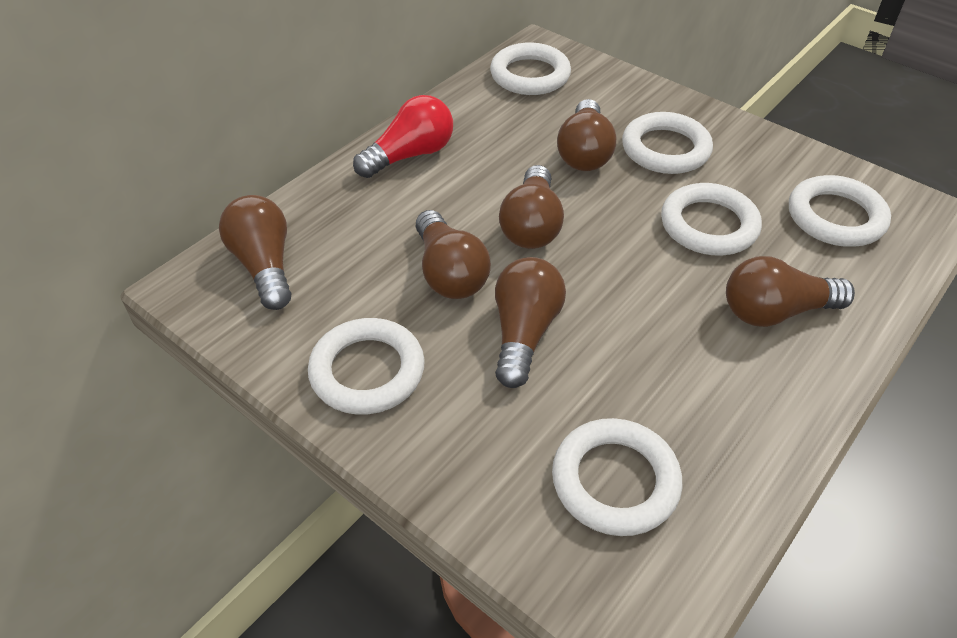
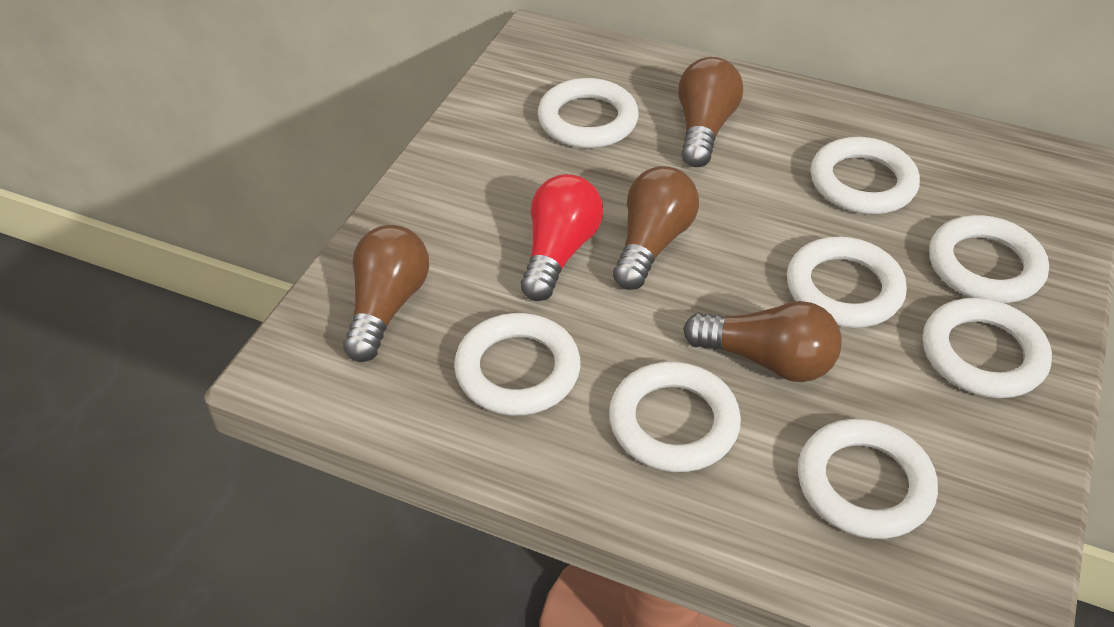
brown light bulb: [219,195,292,310] [416,210,491,299] [495,257,566,388] [499,165,564,249] [557,99,616,171] [726,256,855,327] = 6 -> [343,225,429,362] [613,166,699,290] [678,57,743,167] [683,301,842,382] = 4
white ring: [308,318,425,415] [490,43,571,95] [552,418,682,536] [622,112,713,174] [661,183,762,255] [789,175,891,247] = 6 -> [454,313,581,415] [538,78,639,148] [609,362,741,472] [787,237,907,328] [798,419,938,539] [811,137,920,214] [923,298,1052,398] [929,215,1049,303] = 8

